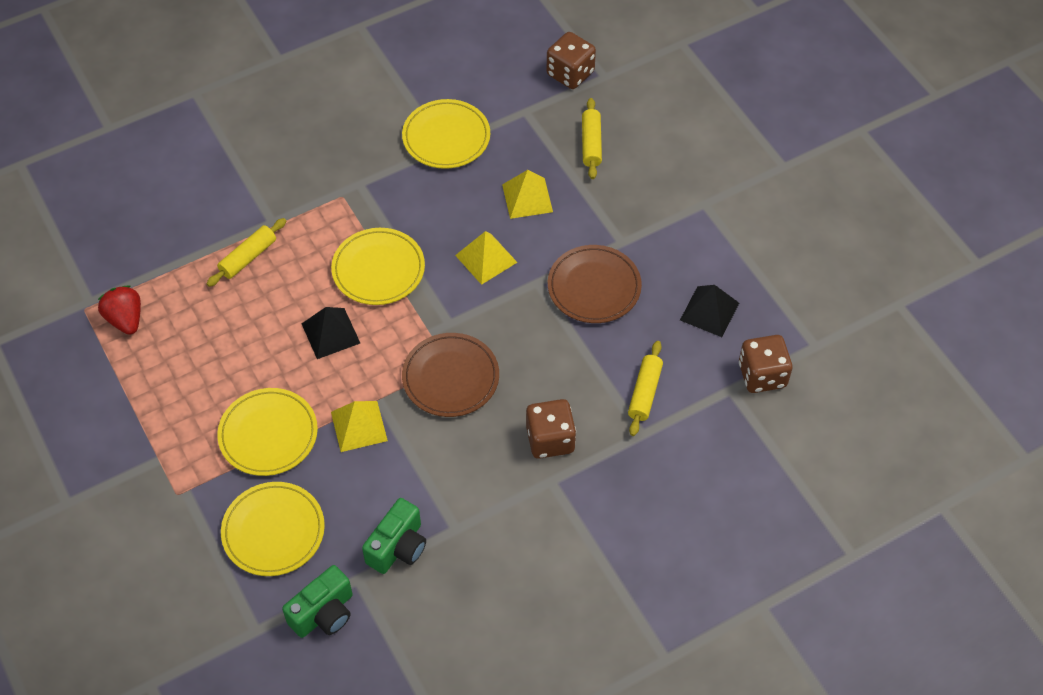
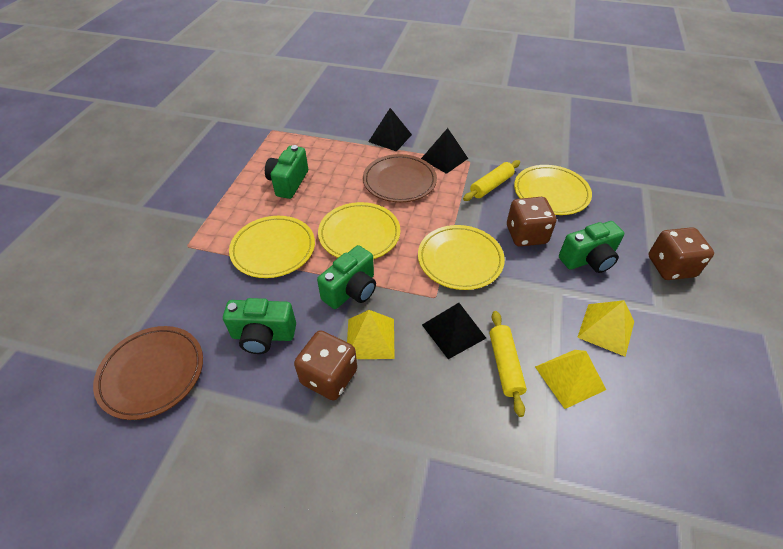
black pyramid: [302,307,360,359] [680,285,739,337] = 2 -> [368,108,412,152] [421,128,468,174] [422,303,486,359] = 3
green camera: [282,565,353,638] [362,498,426,574] = 2 -> [223,298,296,354] [265,145,308,199] [317,245,376,309] [559,221,624,273] = 4
red strawberry: [98,285,141,335] = 1 -> none = 0
yellow rolling pin: [207,218,286,287] [582,98,602,179] [628,341,663,436] = 3 -> [463,160,520,201] [490,311,527,417] = 2

